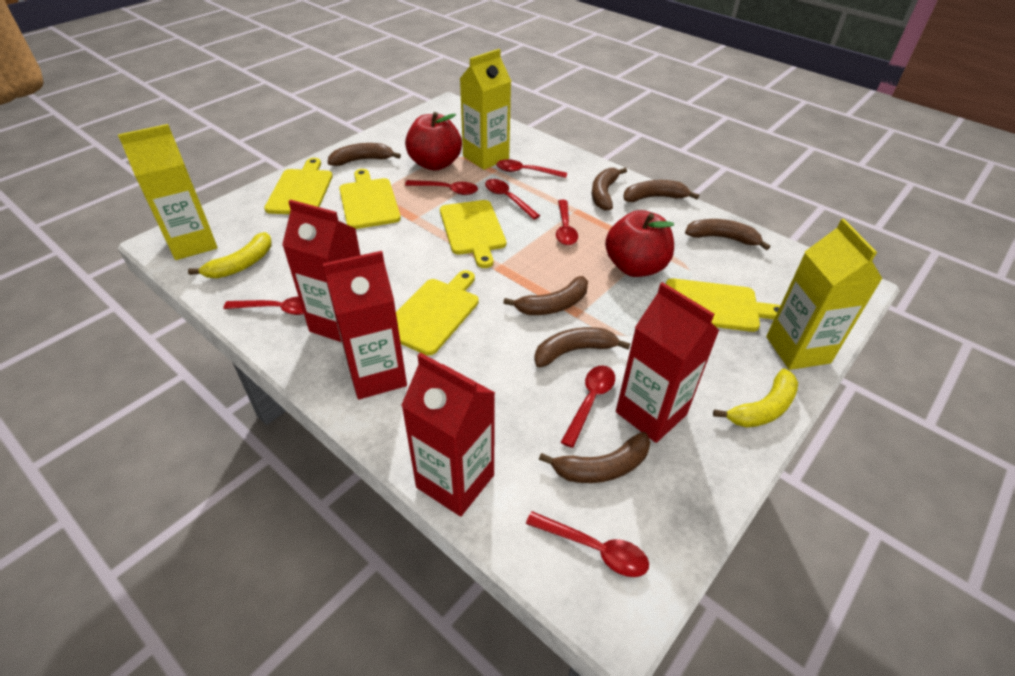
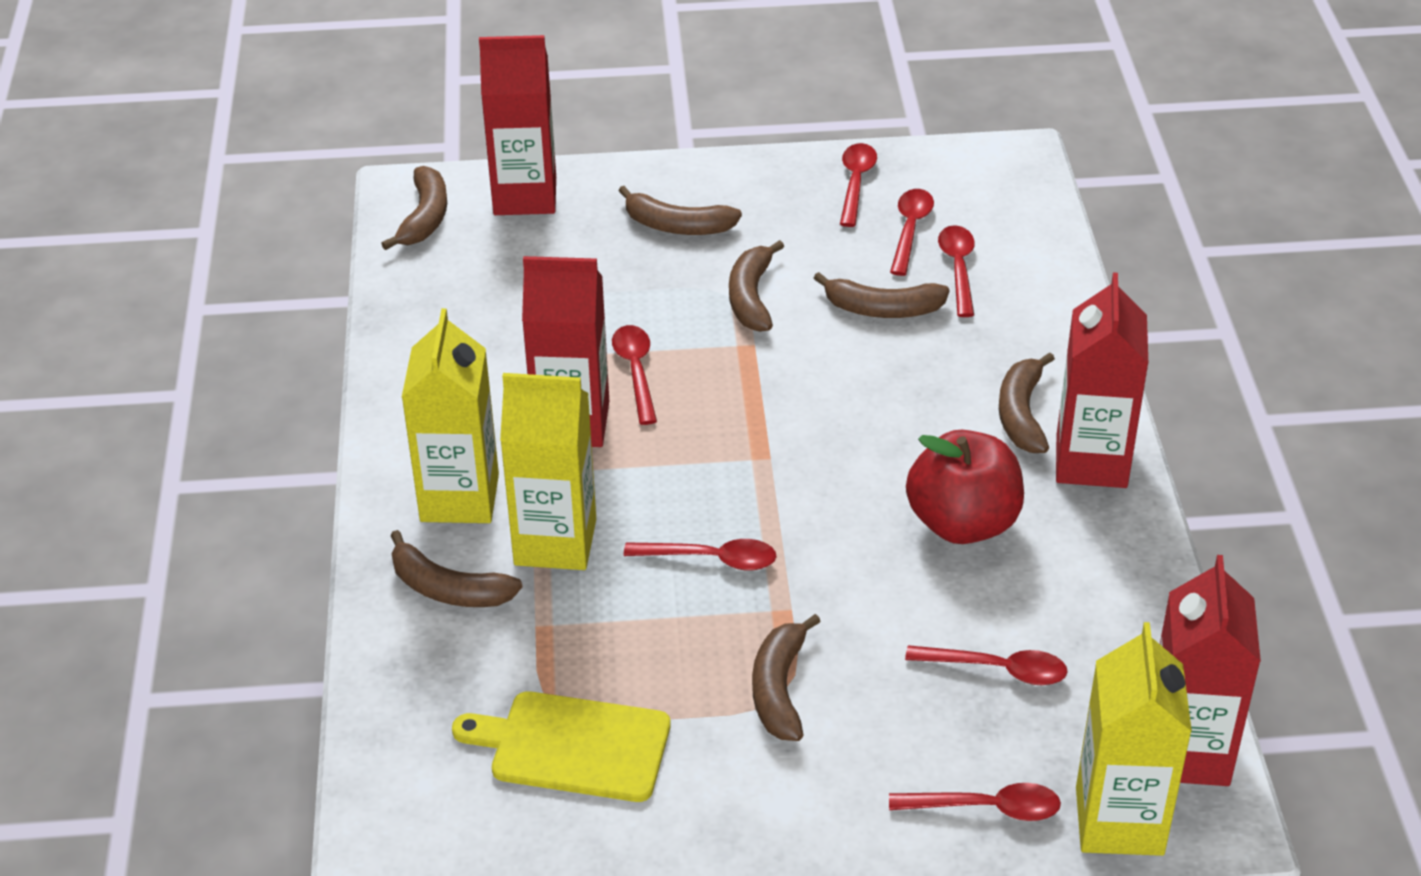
red apple: [405,112,462,170] [605,210,674,277] = 2 -> [906,430,1024,544] = 1
yellow banana: [188,232,271,278] [713,369,798,428] = 2 -> none = 0
yellow cutting board: [264,158,333,214] [339,169,401,229] [396,270,479,355] [440,200,506,268] [666,278,780,332] = 5 -> [452,691,671,802] = 1

